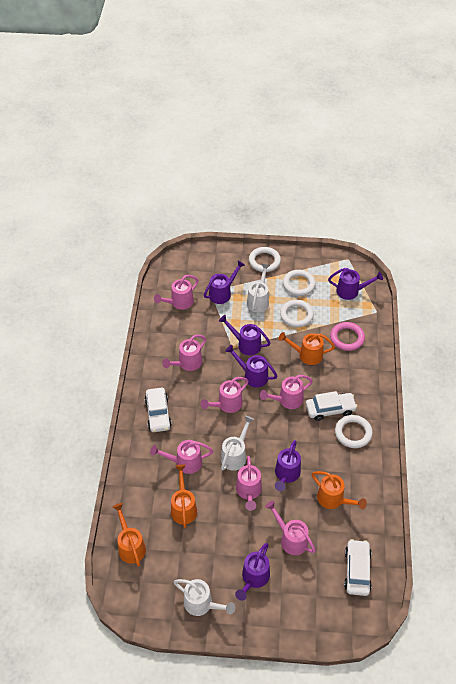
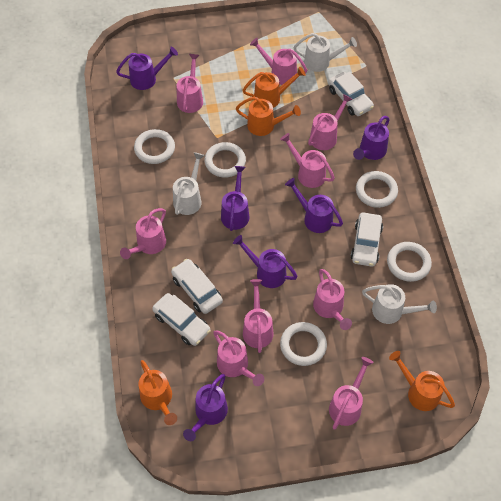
pink ring: [330,322,365,351] = 1 -> none = 0
pink watering can: [150,440,213,474] [154,275,199,310] [163,335,206,371] [201,377,249,413] [236,456,262,511] [260,375,313,409] [265,501,316,555] = 7 -> [120,208,166,259] [177,54,203,113] [213,330,264,386] [243,279,273,353] [250,38,307,85] [280,133,335,188] [308,94,353,150] [313,269,352,330] [329,357,374,430] = 9
white car: [145,388,172,432] [306,391,357,421] [344,539,372,596] = 3 -> [152,293,211,346] [171,259,223,314] [328,72,374,116] [351,212,383,267] = 4
white ring: [249,247,281,272] [280,300,314,327] [283,270,316,296] [335,415,373,448] = 4 -> [134,129,175,164] [204,142,246,178] [280,322,327,366] [356,171,398,208] [387,242,432,282] = 5

